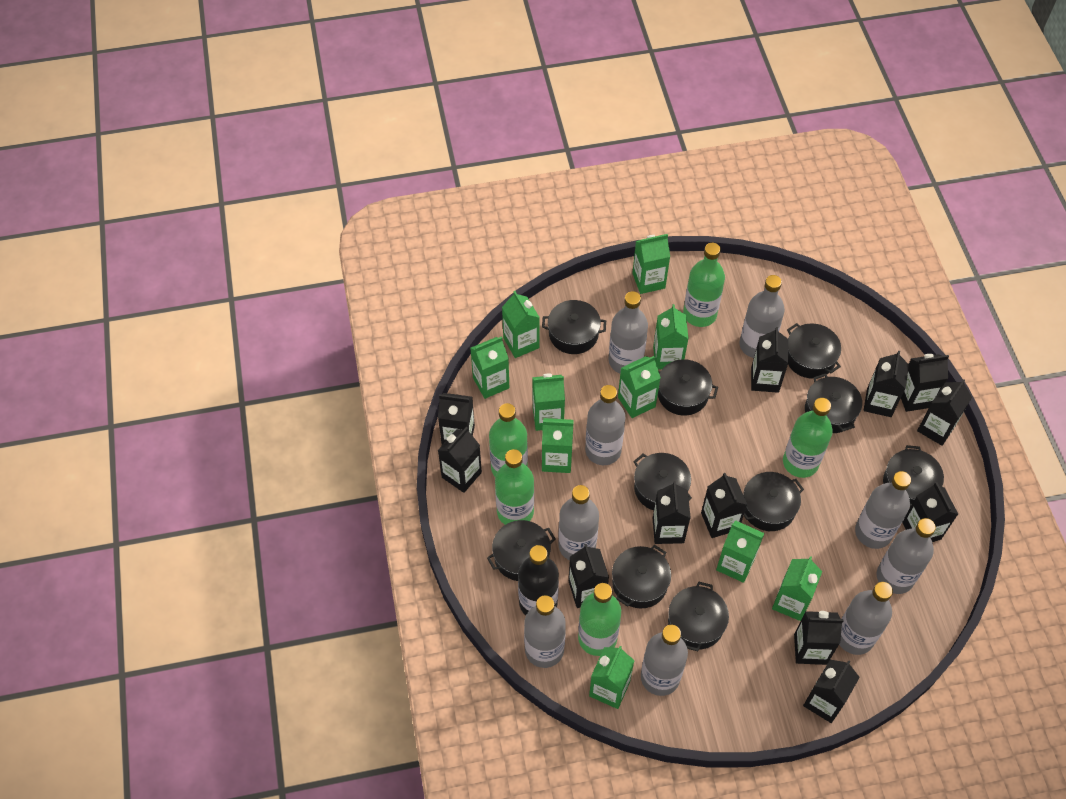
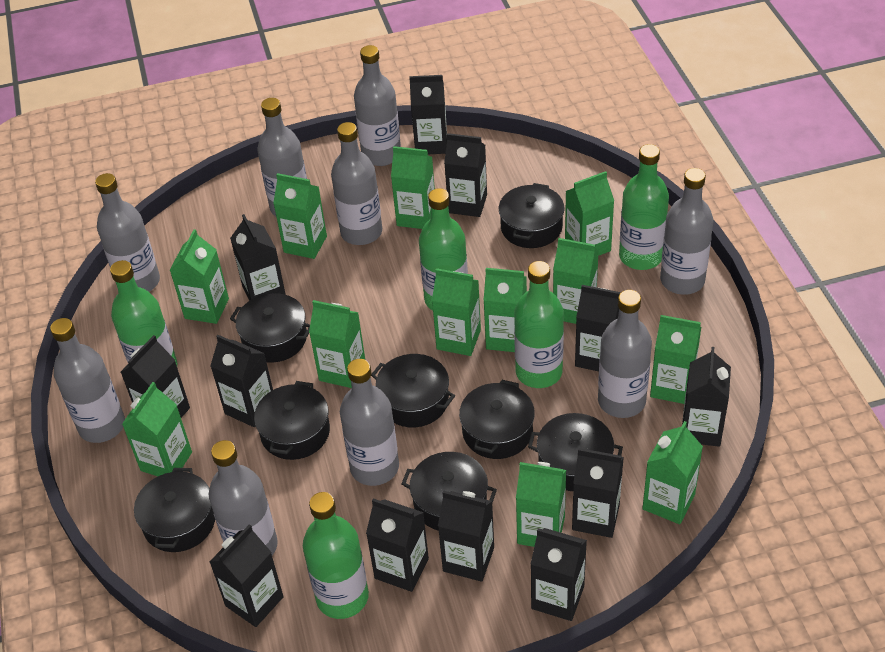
black bottle: [518,545,559,615] = 1 -> none = 0
black pot: [487,520,556,581] [542,300,606,354] [612,545,671,608] [633,453,692,510] [658,359,718,416] [668,582,729,651] [743,472,804,531] [787,323,841,379] [805,374,862,433] [883,445,944,507] = 10 -> [134,468,215,552] [230,293,310,363] [254,381,330,460] [371,354,455,427] [402,452,497,531] [459,380,535,459] [499,183,565,248] [528,413,623,491] = 8
green carton: [470,336,509,399] [502,291,540,358] [532,373,565,431] [542,418,574,473] [589,646,635,709] [618,356,661,418] [632,234,670,294] [653,304,689,369] [716,520,764,583] [772,556,822,621] = 10 -> [122,382,192,476] [170,229,229,324] [273,173,327,259] [309,300,365,388] [391,146,435,229] [432,268,481,356] [484,268,527,352] [516,462,566,547] [553,238,599,324] [565,171,614,256] [642,421,703,524] [650,315,701,404] = 12

